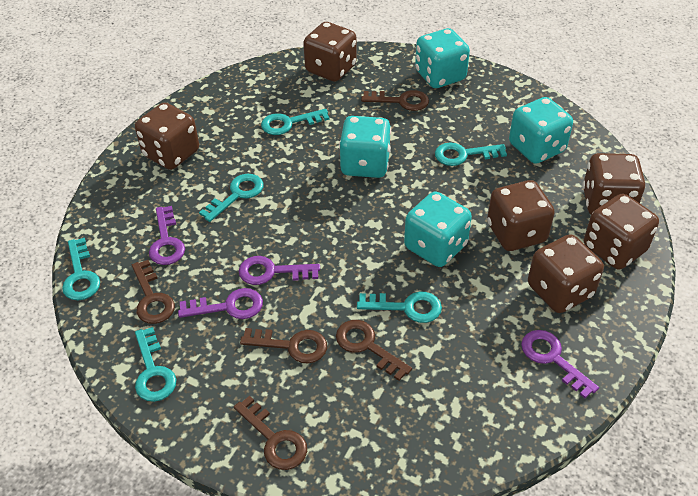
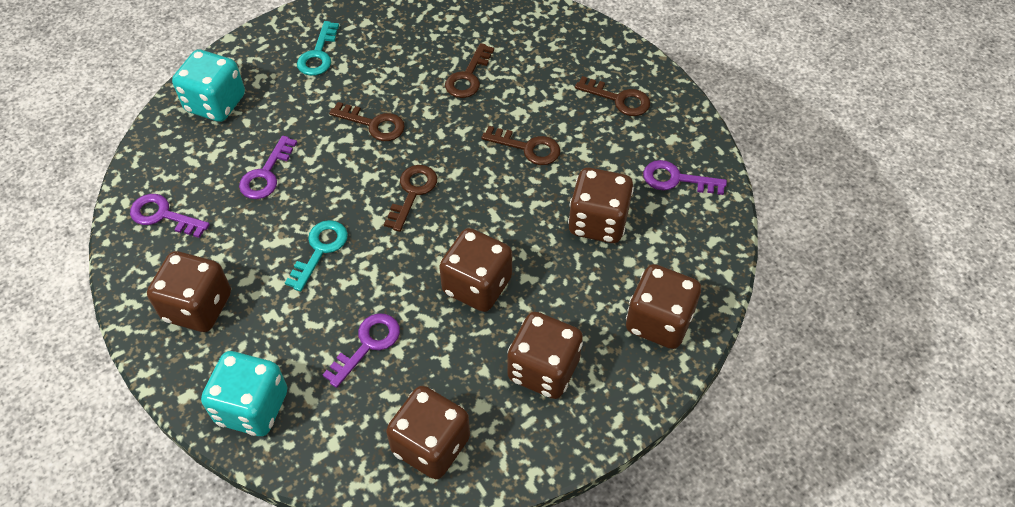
turquoise dice: [339,116,391,178] [404,192,472,267] [415,28,470,88] [509,97,573,164] = 4 -> [172,49,245,122] [201,351,287,436] = 2
turquoise key: [62,238,100,300] [135,327,176,402] [199,174,264,222] [261,109,330,135] [357,292,442,323] [435,143,507,166] = 6 -> [285,220,348,292] [297,21,339,76] = 2

